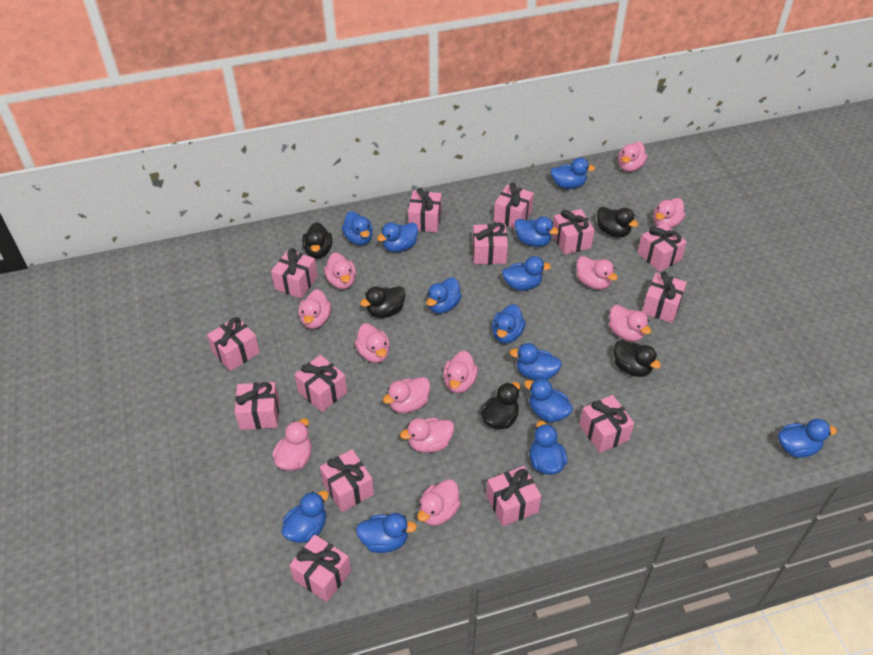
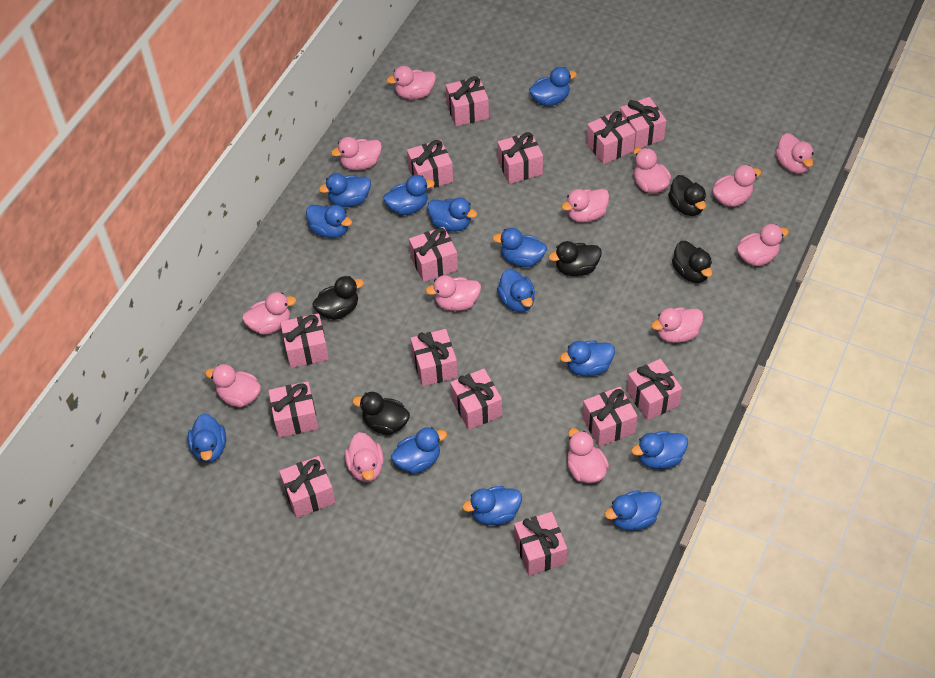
pink duck: [272,418,312,471] [299,289,331,329] [324,253,356,289] [355,323,390,363] [383,377,430,413] [400,418,454,453] [417,479,461,526] [443,351,478,393] [576,256,618,290] [609,305,651,342] [618,142,647,172] [653,198,686,228] = 12 -> [205,364,261,407] [242,292,296,335] [331,137,382,171] [344,432,384,482] [386,66,436,100] [426,275,481,311] [562,189,609,223] [567,428,609,483] [634,148,671,194] [652,307,704,343] [712,165,761,207] [737,224,789,266] [775,133,814,174] = 13

